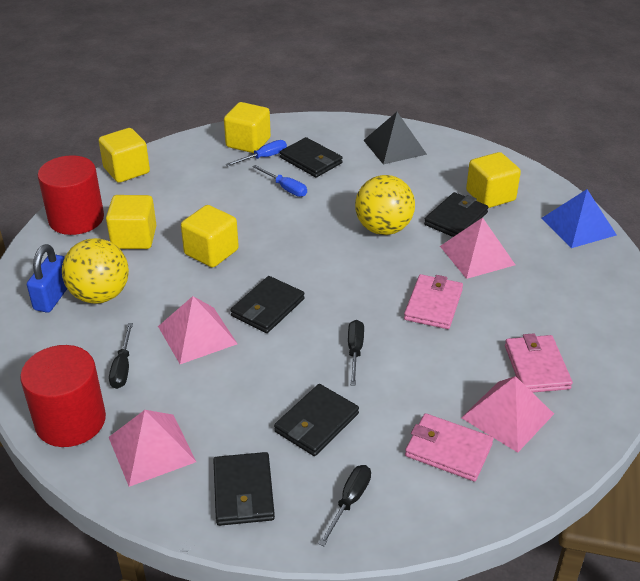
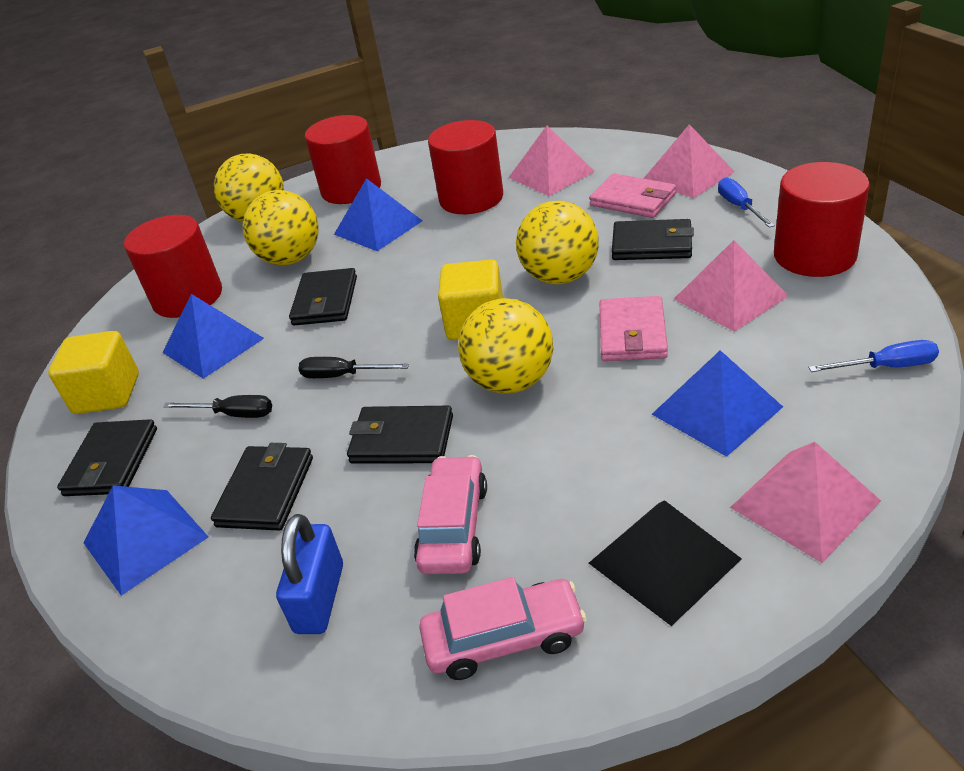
black screwdriver: [109,323,133,389] [318,465,371,546] [348,320,364,386] = 3 -> [163,395,272,418] [298,357,409,378] = 2
blue pyramid: [542,189,617,248] = 1 -> [83,485,208,596] [162,294,264,379] [334,178,423,251] [652,350,783,457] = 4
pink car: none = 0 -> [414,455,487,574] [419,577,587,680] = 2
pink wallet: [404,274,463,329] [405,413,493,481] [505,333,573,393] = 3 -> [589,173,676,218] [600,296,668,361] = 2
red cylinder: [20,345,106,447] [37,155,104,235] = 2 -> [124,215,222,318] [305,115,381,204] [428,120,503,214] [774,162,870,277] = 4
yellow ball: [62,238,129,304] [355,175,415,235] = 2 -> [214,154,284,222] [243,190,318,265] [458,298,553,393] [516,201,599,284] = 4
yellow cube: [99,128,150,183] [106,195,156,249] [181,205,239,268] [224,102,271,153] [466,152,521,208] = 5 -> [48,331,139,414] [438,259,503,340] = 2

